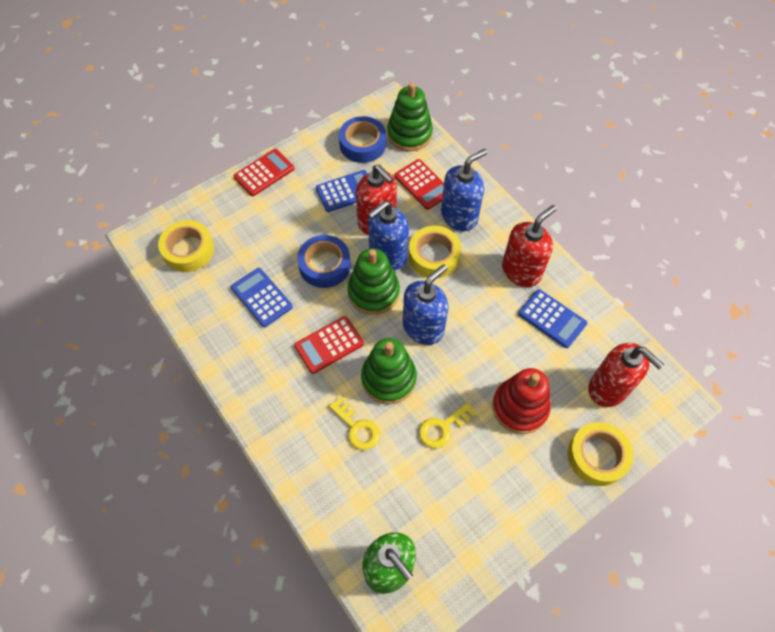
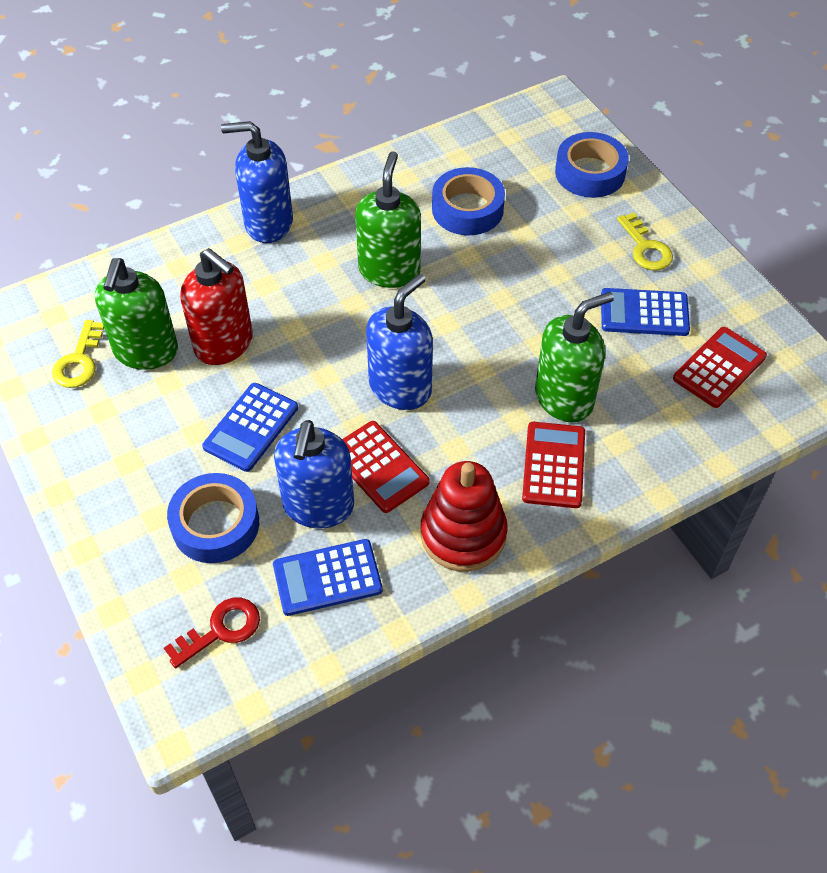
blue tape: [297,235,351,288] [339,116,386,163] = 2 -> [167,473,259,563] [432,167,505,235] [555,132,629,198] = 3
green soap dispenser: [362,532,416,594] = 1 -> [95,258,178,370] [355,151,421,288] [535,292,614,422] = 3
green stacking toy: [347,248,400,315] [361,338,417,404] [387,82,433,151] = 3 -> none = 0
red key: none = 0 -> [164,598,260,668] = 1
red soap dispenser: [356,165,397,235] [502,205,557,287] [588,343,664,407] = 3 -> [180,248,253,365] = 1
yellow tape: [158,220,214,272] [409,226,461,278] [568,422,633,486] = 3 -> none = 0

